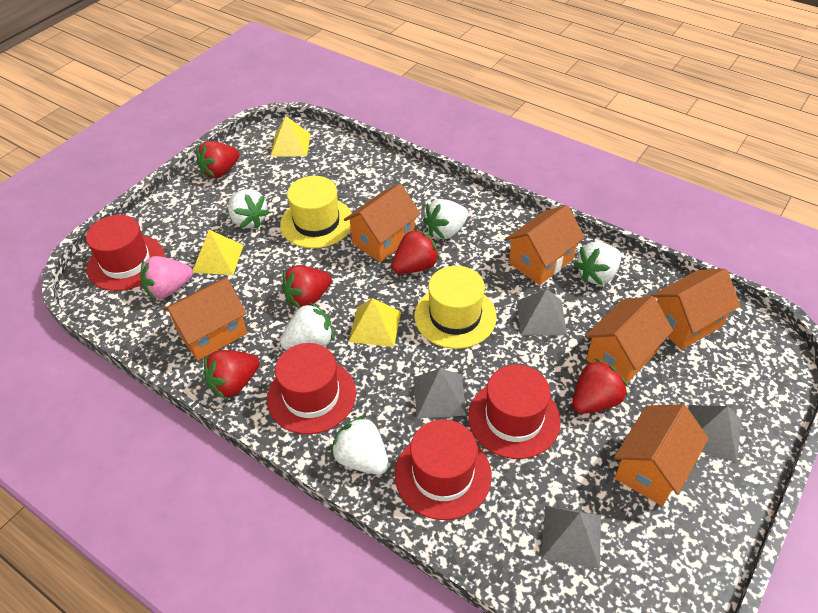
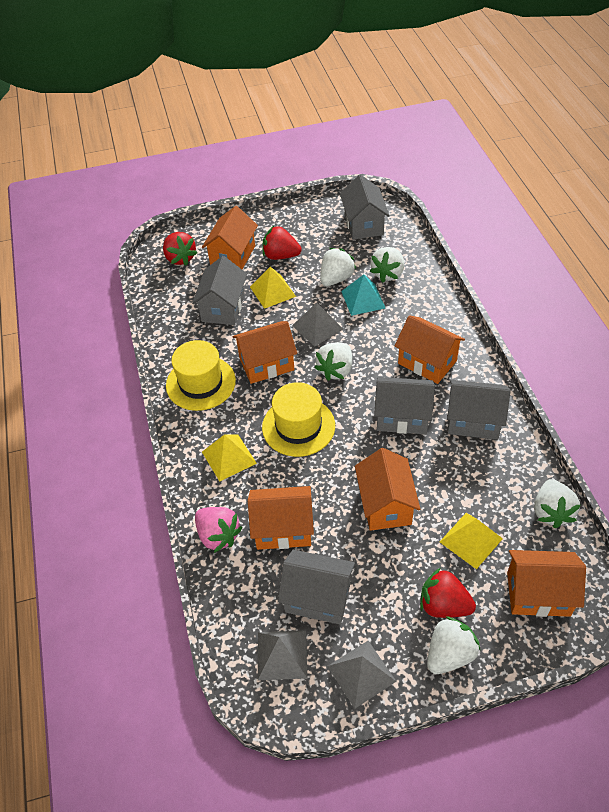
grey house: none = 0 -> [192,256,247,325] [278,550,355,625] [340,175,390,240] [374,377,435,434] [447,380,510,440] = 5
grey pyramid: [414,369,467,418] [517,289,567,336] [541,506,601,569] [689,405,742,463] = 4 -> [258,630,307,680] [292,303,343,347] [327,641,397,709] = 3
red hat: [86,215,165,291] [267,343,356,434] [395,419,492,520] [468,365,561,459] = 4 -> none = 0
red strawberry: [196,141,240,178] [204,350,260,399] [281,265,332,308] [392,228,440,274] [572,359,627,414] = 5 -> [163,232,197,266] [262,226,302,260] [420,568,476,618] = 3
turquoise pyramid: none = 0 -> [341,275,385,316] = 1

